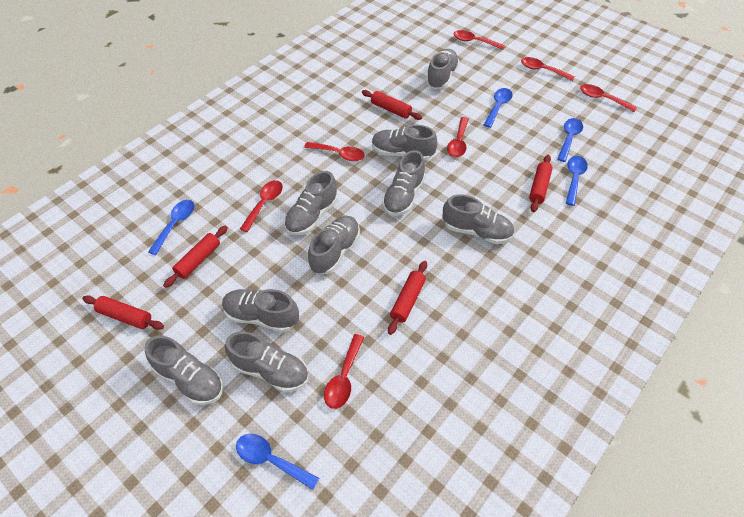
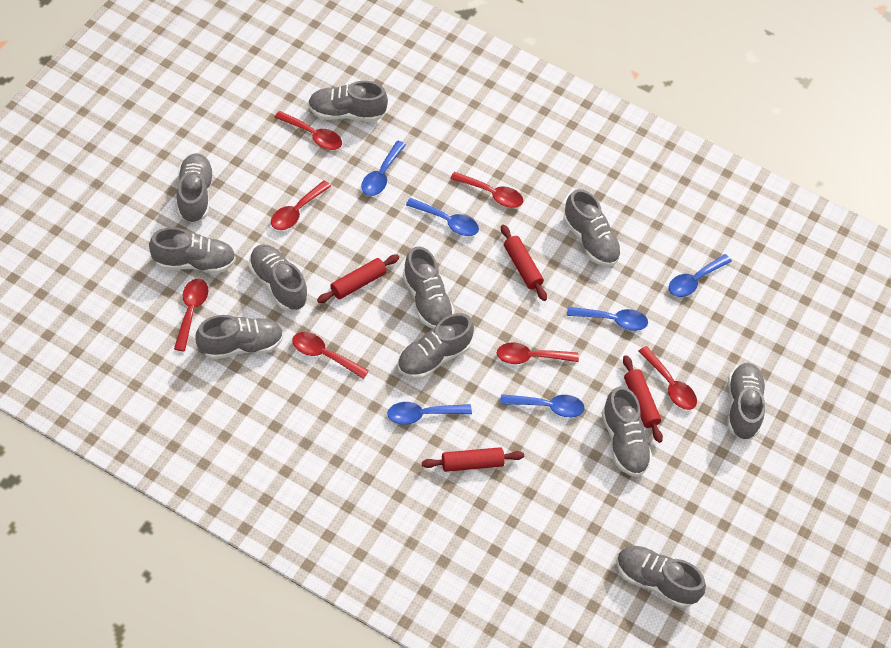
blue spoon: [148,200,195,255] [236,434,319,490] [484,88,513,128] [557,118,583,162] [566,156,588,206] = 5 -> [361,141,406,196] [387,402,472,425] [406,198,479,236] [500,394,585,417] [567,307,648,331] [669,254,732,297] = 6
grey shoe: [144,336,223,405] [222,289,299,332] [225,331,309,392] [284,171,338,235] [308,216,360,274] [372,125,437,161] [382,150,425,216] [426,49,460,89] [443,195,514,244] = 9 -> [149,227,236,274] [177,153,214,223] [195,315,283,360] [249,244,308,311] [308,81,388,122] [397,313,474,379] [403,246,455,329] [563,189,621,266] [601,386,653,477] [616,546,706,608] [727,363,765,440] = 11
red rolling pin: [82,295,164,330] [163,226,228,288] [362,90,422,120] [388,261,427,335] [529,155,553,212] = 5 -> [317,255,399,303] [422,447,524,472] [501,225,547,301] [623,355,663,443] = 4

